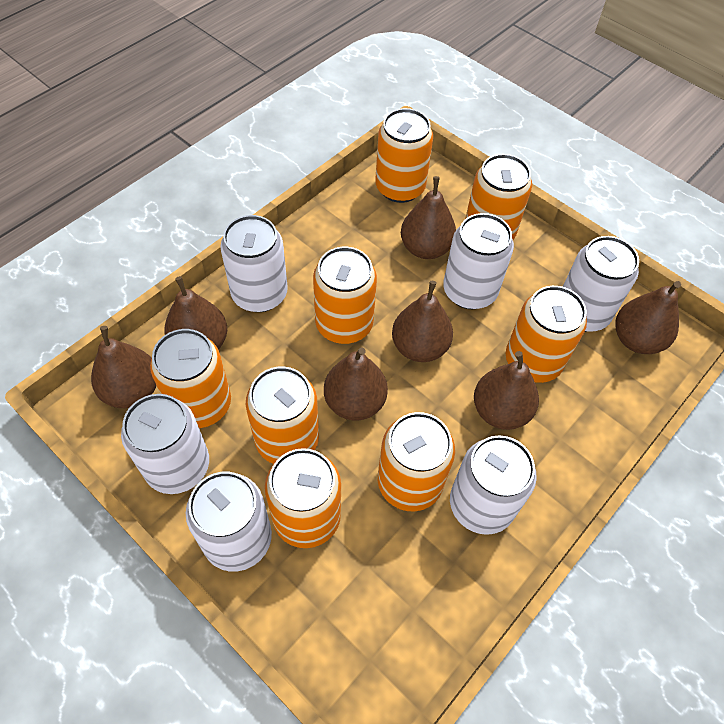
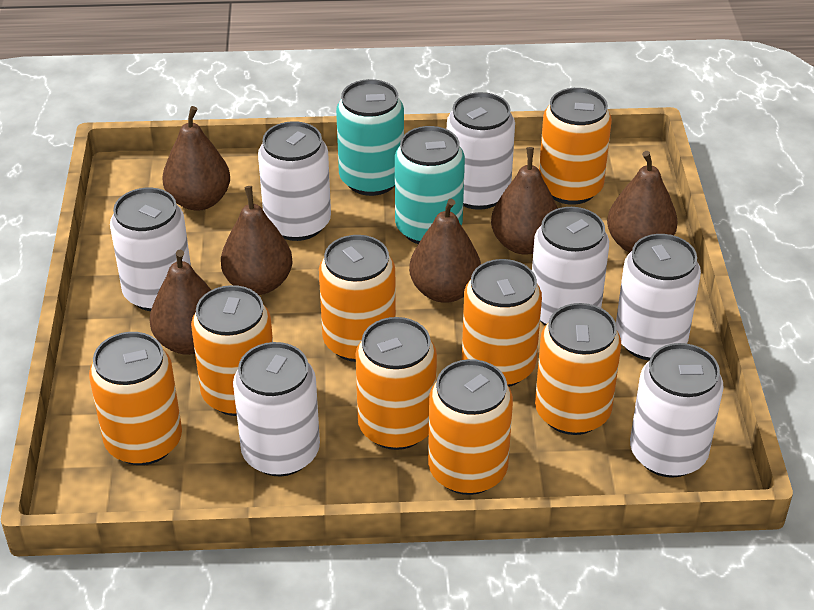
brown pear: [91,326,157,408] [164,276,227,349] [324,348,388,421] [392,281,453,362] [401,176,456,259] [474,351,539,430] [615,281,681,354] = 7 -> [150,250,211,355] [162,106,230,211] [221,186,293,295] [409,198,481,303] [491,147,558,255] [607,151,678,253] = 6
turquoise can: none = 0 -> [336,79,404,196] [395,126,465,244] = 2
white can: [121,394,209,494] [186,472,272,572] [220,215,288,312] [443,213,514,309] [450,435,537,535] [563,236,639,332] = 6 -> [110,188,191,311] [233,342,320,476] [258,121,331,241] [447,92,515,210] [532,207,609,326] [616,234,701,361] [630,343,724,478] = 7

